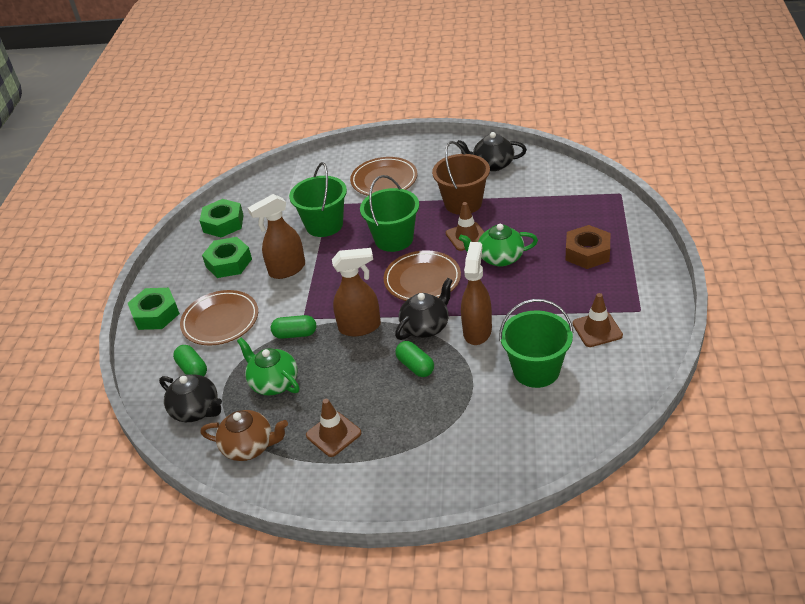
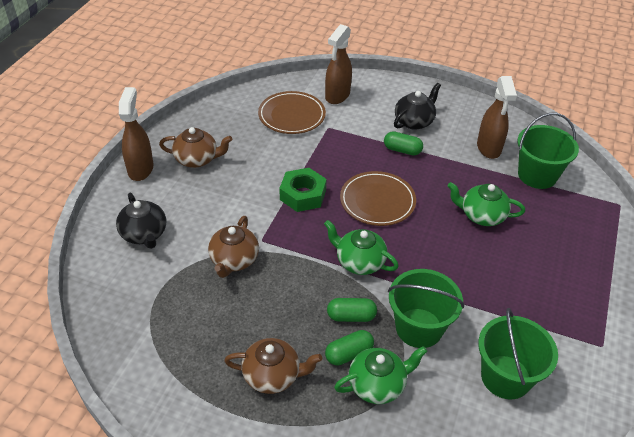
black teapot: [159,374,222,422] [395,278,453,340] [457,132,527,171] = 3 -> [116,193,166,249] [394,83,441,130] = 2
brown bucket: [432,141,490,215] = 1 -> none = 0
brown nut: [566,225,610,269] = 1 -> none = 0
brown plate: [180,290,258,345] [350,157,417,196] [384,250,461,301] = 3 -> [258,91,326,134] [340,171,416,226] = 2
brown teapot: [200,410,288,461] = 1 -> [159,127,232,168] [208,216,259,278] [224,338,322,394] = 3
brown traffic cone: [306,399,361,457] [446,202,484,251] [572,293,623,347] = 3 -> none = 0
green nut: [128,288,180,330] [200,199,244,237] [202,237,252,278] = 3 -> [279,168,327,212] = 1
green teapot: [237,337,300,395] [459,224,538,266] = 2 -> [324,220,399,275] [334,346,427,404] [448,182,525,226] = 3

